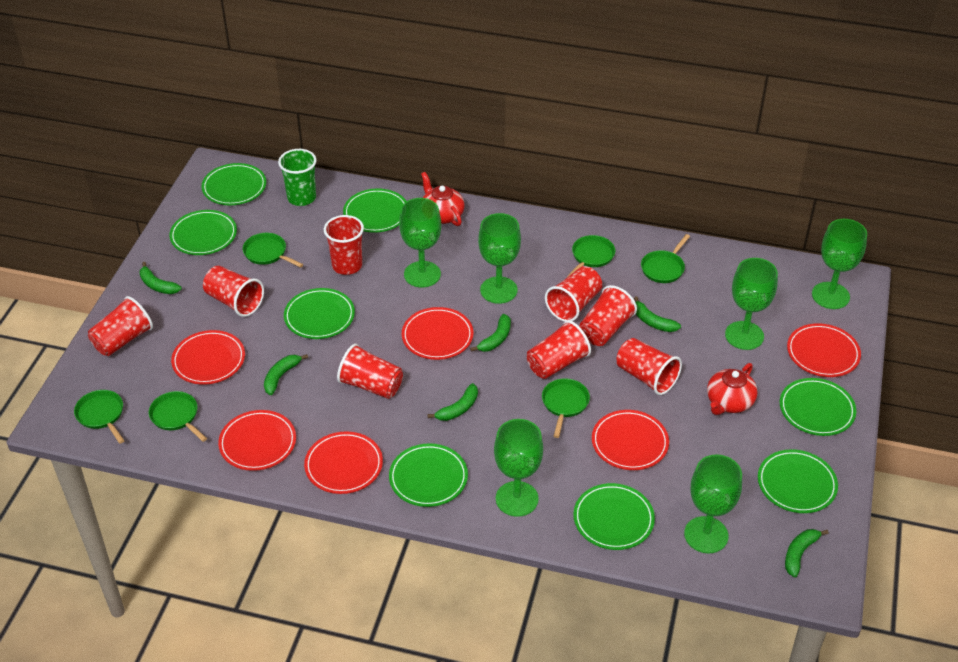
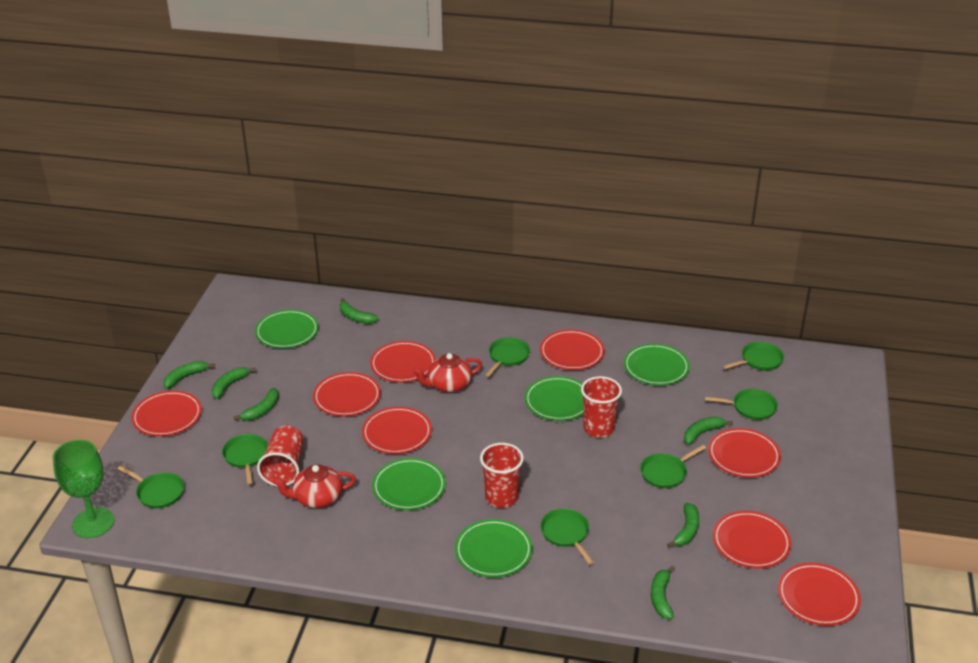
green banana: [140,262,182,294] [264,354,308,395] [427,383,478,421] [470,314,511,352] [634,296,681,332] [785,529,829,577] = 6 -> [163,361,215,389] [212,367,256,399] [233,388,279,420] [340,298,378,324] [651,565,675,619] [667,503,699,547] [684,417,733,445] = 7
green cup: [278,149,316,206] = 1 -> none = 0
green goblet: [399,198,441,288] [478,213,521,304] [494,419,543,517] [684,454,742,553] [725,258,778,350] [812,219,867,309] = 6 -> [53,440,115,538] = 1
green pan: [74,390,125,444] [149,391,207,442] [243,233,303,268] [542,378,590,438] [567,235,615,277] [641,234,690,283] = 6 -> [118,465,184,508] [222,434,268,484] [485,337,530,377] [540,508,594,565] [640,445,706,488] [705,389,778,420] [723,342,784,370] = 7
green plate: [169,210,237,255] [201,163,266,205] [284,288,355,339] [343,189,407,233] [389,443,468,507] [573,483,655,550] [758,449,838,513] [780,378,856,436] = 8 -> [255,310,319,348] [372,458,446,510] [455,519,533,578] [525,376,584,421] [624,344,690,386] = 5
red cup: [88,296,153,356] [203,266,264,317] [324,215,364,275] [337,344,403,399] [527,320,591,379] [545,266,602,322] [579,285,637,346] [617,338,682,395] = 8 -> [257,426,304,486] [480,443,524,508] [581,376,622,438] = 3
red plate: [171,330,245,385] [218,410,296,471] [304,431,383,494] [402,307,473,360] [592,410,669,470] [787,323,861,377] = 6 -> [131,390,202,436] [313,372,381,416] [362,407,432,454] [370,341,436,383] [540,330,605,370] [708,428,781,478] [713,511,791,568] [778,563,861,626] = 8

